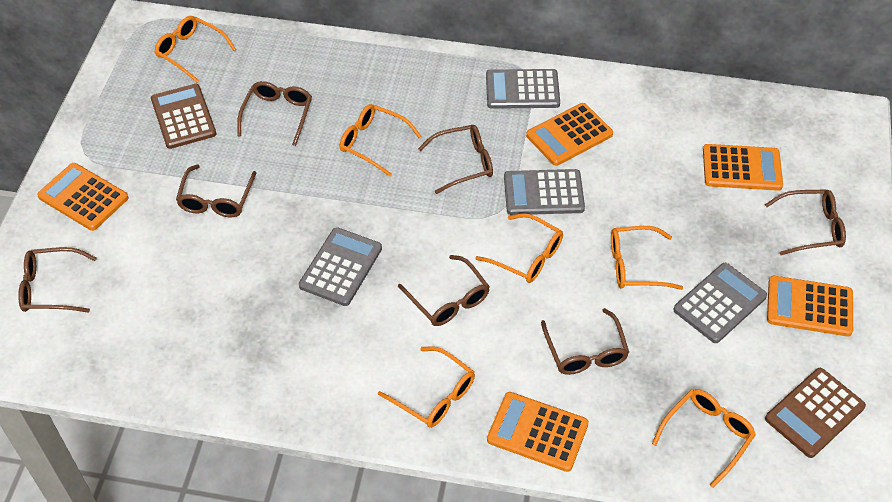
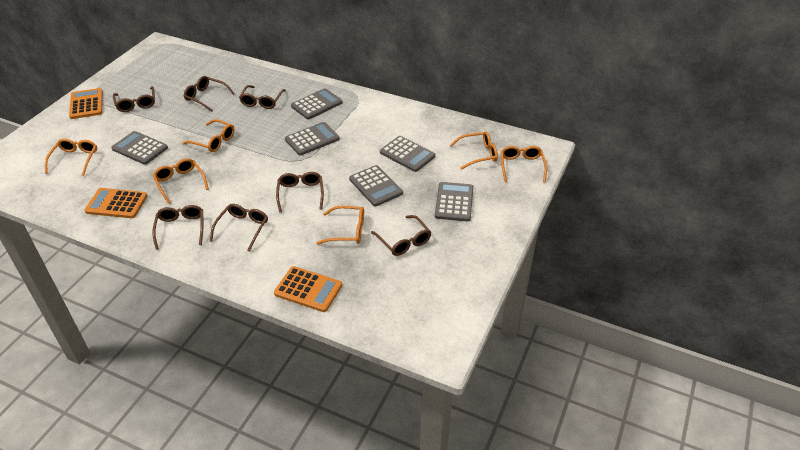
brown calculator: [151,84,216,149] [765,368,866,458] = 2 -> none = 0
grey calculator: [299,227,382,306] [486,69,560,109] [504,169,585,215] [673,263,767,343] = 4 -> [111,131,168,165] [285,122,340,156] [291,88,343,119] [349,165,403,206] [380,136,435,172] [435,182,474,221] = 6
orange calculator: [37,163,129,231] [487,392,589,472] [526,103,613,166] [703,144,783,191] [767,276,853,336] = 5 -> [69,88,103,119] [85,188,147,218] [274,266,342,312] = 3

